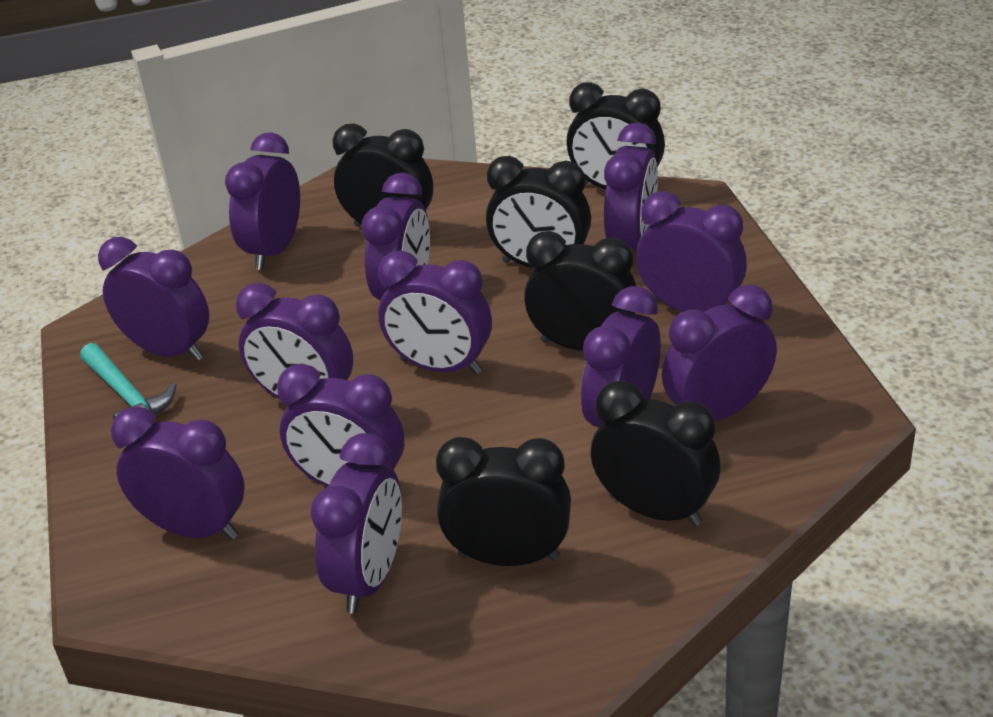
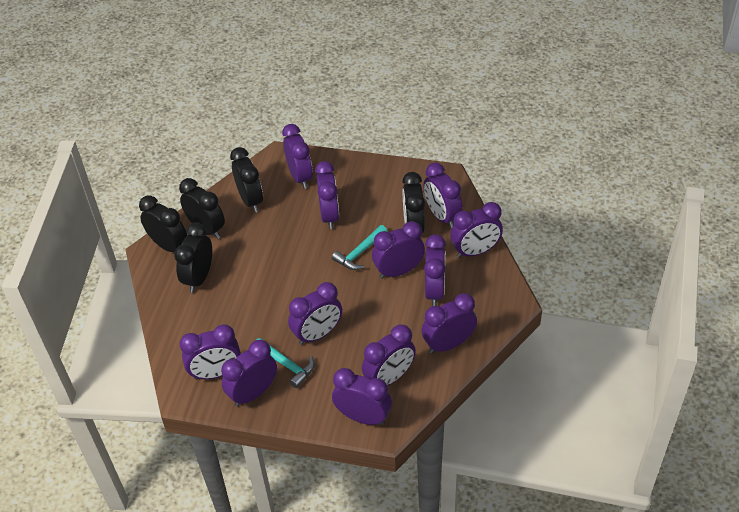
black clock: [333,124,433,227] [436,437,571,566] [486,156,591,268] [524,231,636,351] [566,82,665,189] [591,381,720,526] = 6 -> [139,196,187,252] [174,222,212,293] [179,178,225,239] [230,147,263,213] [402,172,425,233] = 5
turquoise hammer: [80,343,177,420] = 1 -> [257,338,314,388] [332,225,387,270] = 2

